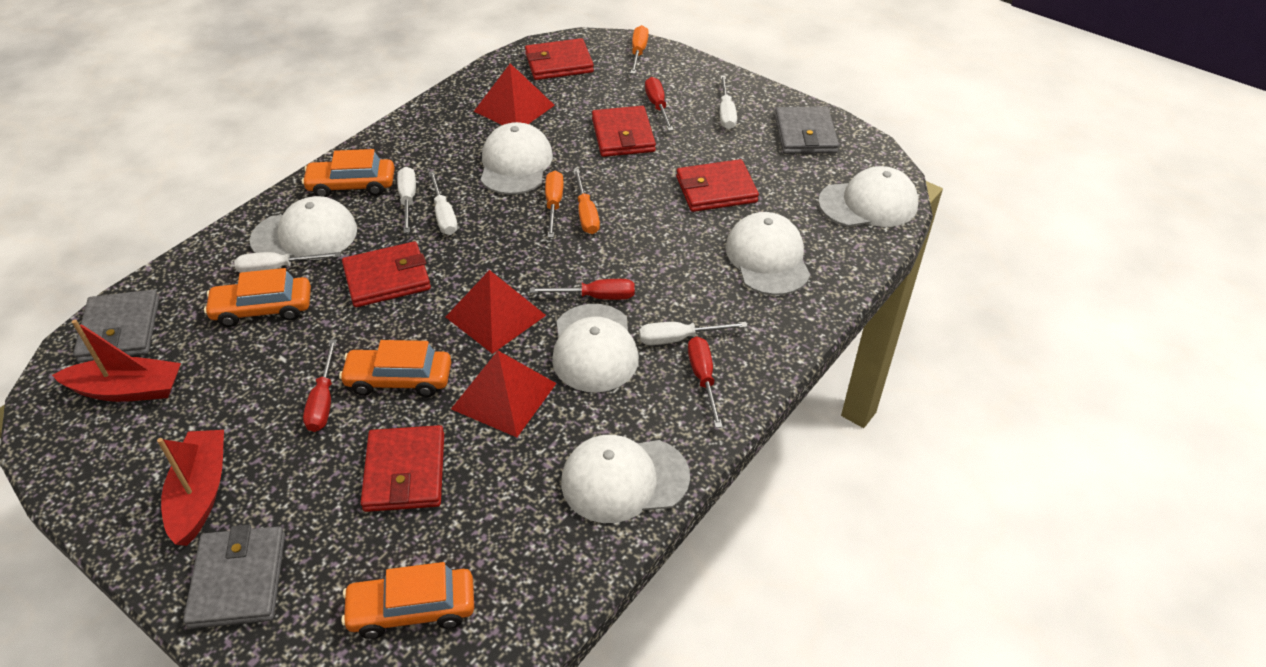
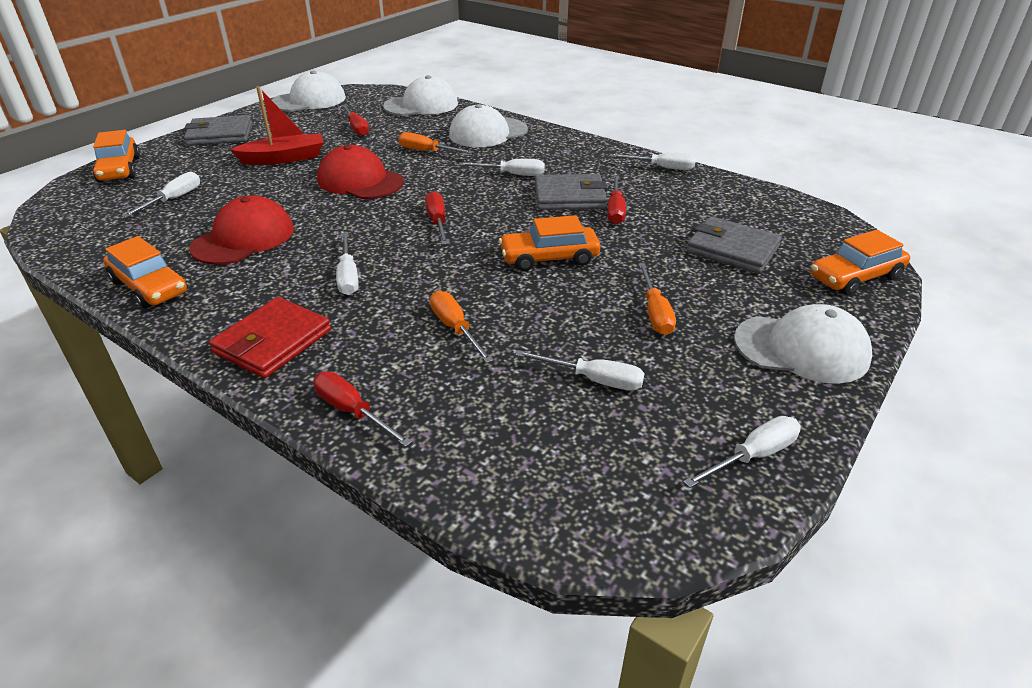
red boat: [52,320,181,402] [157,430,224,546] = 2 -> [230,86,324,165] = 1
red cap: none = 0 -> [189,195,294,265] [317,145,404,199] = 2
red pyramid: [446,270,546,354] [451,351,557,437] [474,63,555,125] = 3 -> none = 0
red wallet: [342,241,431,307] [361,425,444,512] [525,38,594,80] [592,106,656,157] [676,159,759,212] = 5 -> [209,297,331,378] = 1
white cap: [249,196,357,260] [480,122,553,195] [552,304,639,392] [561,435,690,523] [725,212,810,295] [818,166,918,227] = 6 -> [272,71,346,112] [383,75,458,116] [449,104,528,147] [734,304,872,384] = 4
white screwdriver: [234,252,341,273] [397,167,416,233] [428,171,458,235] [639,322,748,345] [720,75,737,129] = 5 -> [122,172,200,218] [336,233,359,295] [459,159,545,176] [515,350,645,391] [610,152,696,170] [683,416,801,488] = 6

